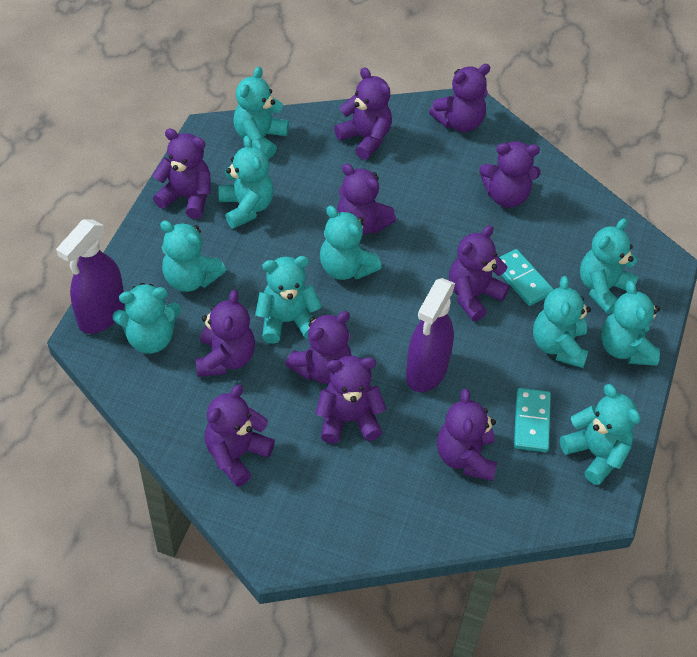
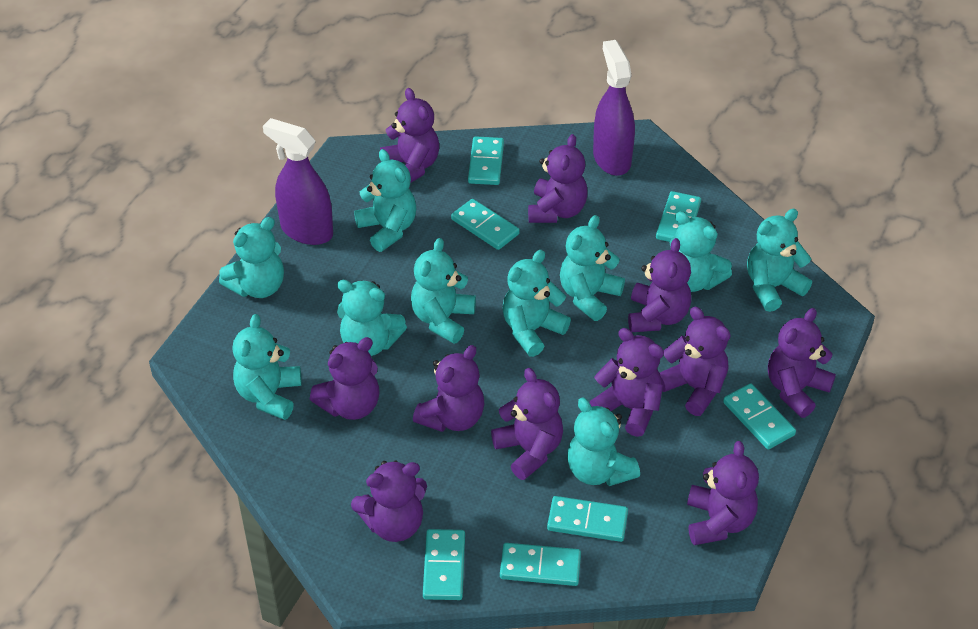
turquoise domino: [499,249,554,306] [514,388,551,452] = 2 -> [423,529,465,600] [451,199,520,250] [468,136,504,185] [500,543,581,586] [547,496,628,542] [656,191,701,242] [723,383,796,449] = 7

